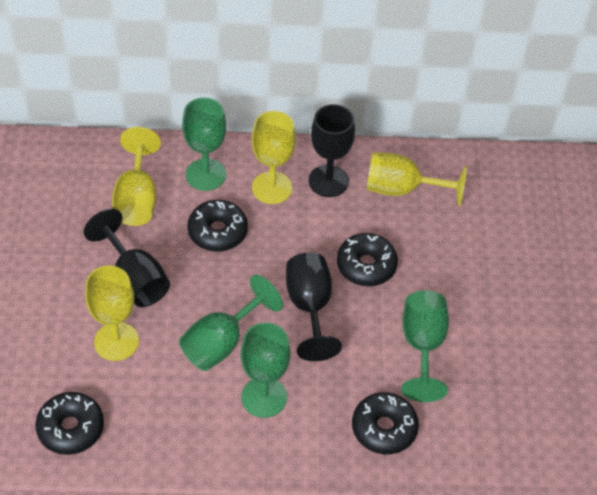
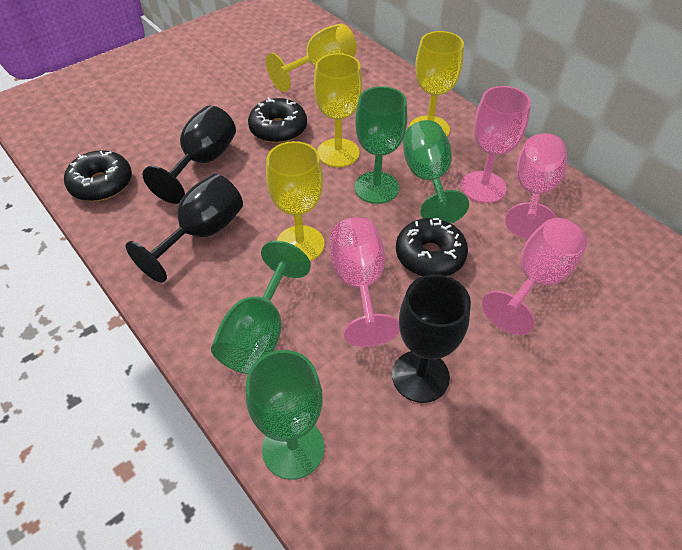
black donut: [35,392,104,455] [187,200,248,252] [337,233,398,286] [352,392,419,454] = 4 -> [64,150,132,201] [248,97,307,143] [396,218,468,276] = 3
pink goblet: none = 0 -> [330,217,400,347] [461,86,531,203] [482,218,587,335] [505,133,567,239] = 4

